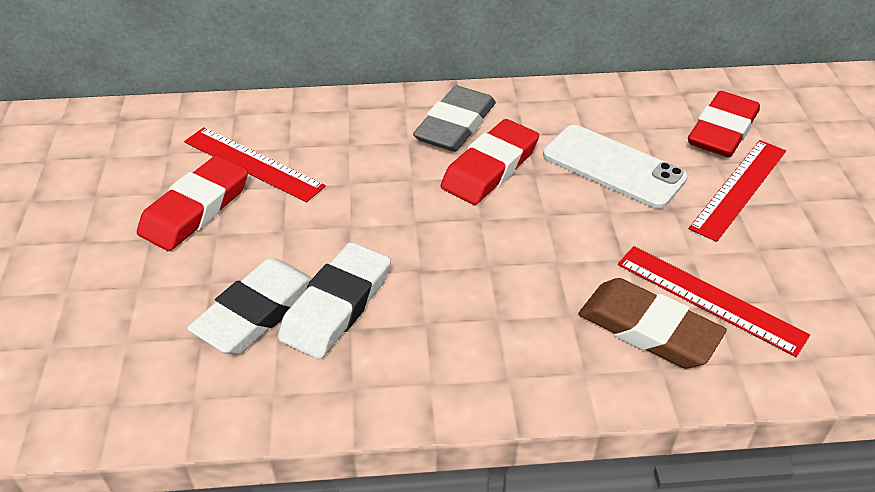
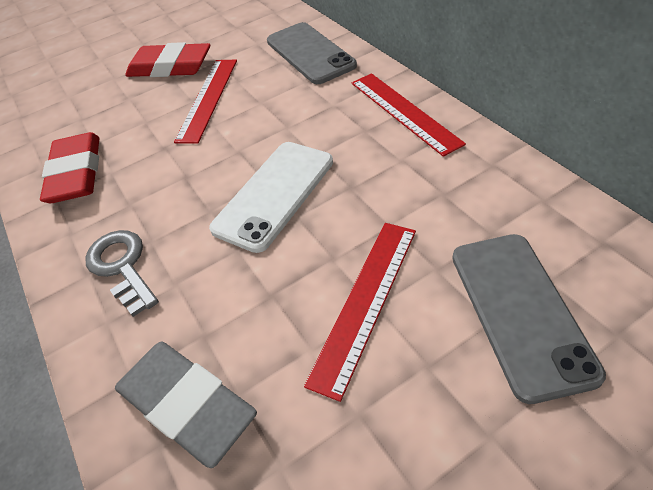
brown eraser: [579,278,727,368] = 1 -> none = 0
grey key: none = 0 -> [85,230,159,317] = 1
grey phone: none = 0 -> [267,22,357,84] [453,234,606,404] = 2
red eraser: [137,155,248,251] [441,119,539,205] [688,91,760,158] = 3 -> [40,132,100,203] [125,42,210,77] = 2
white eraser: [187,258,313,355] [278,242,391,360] = 2 -> none = 0

